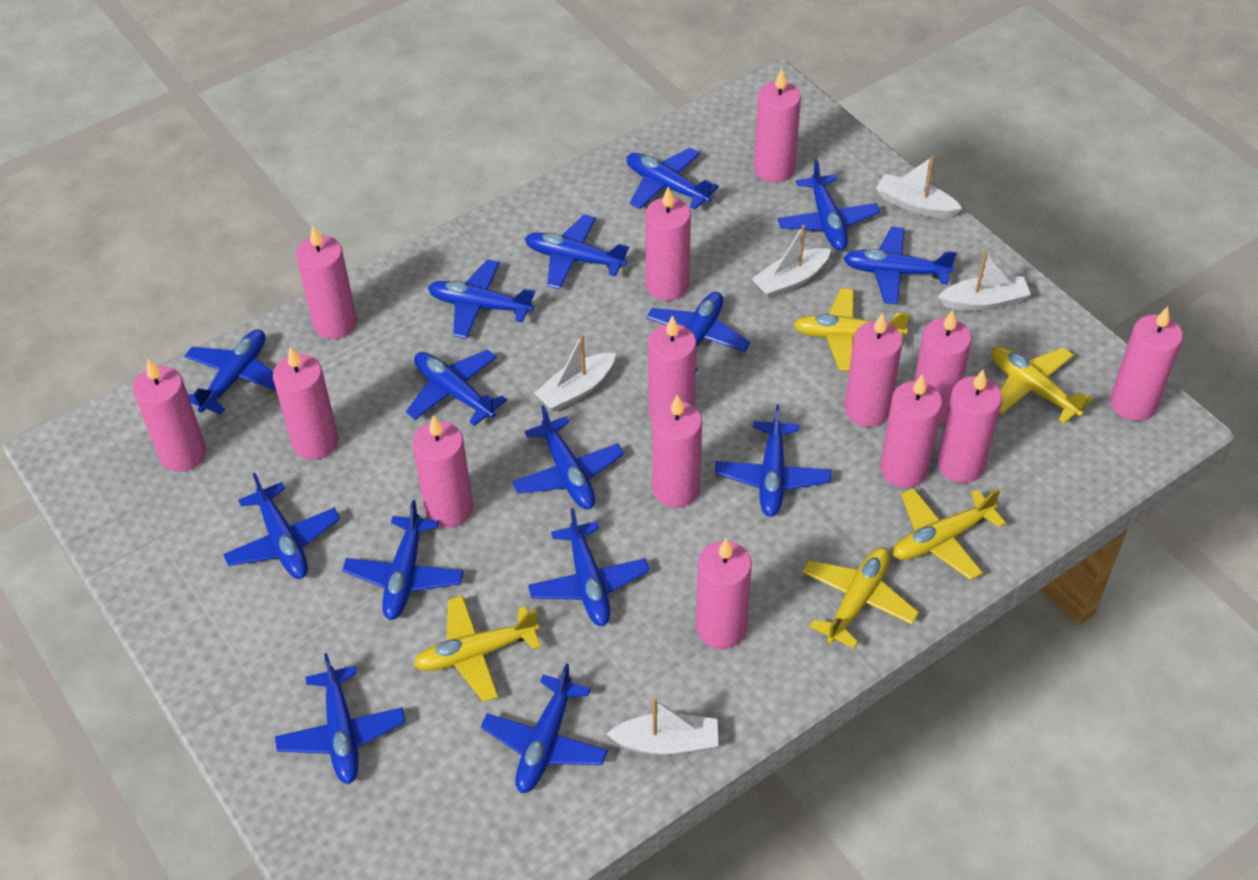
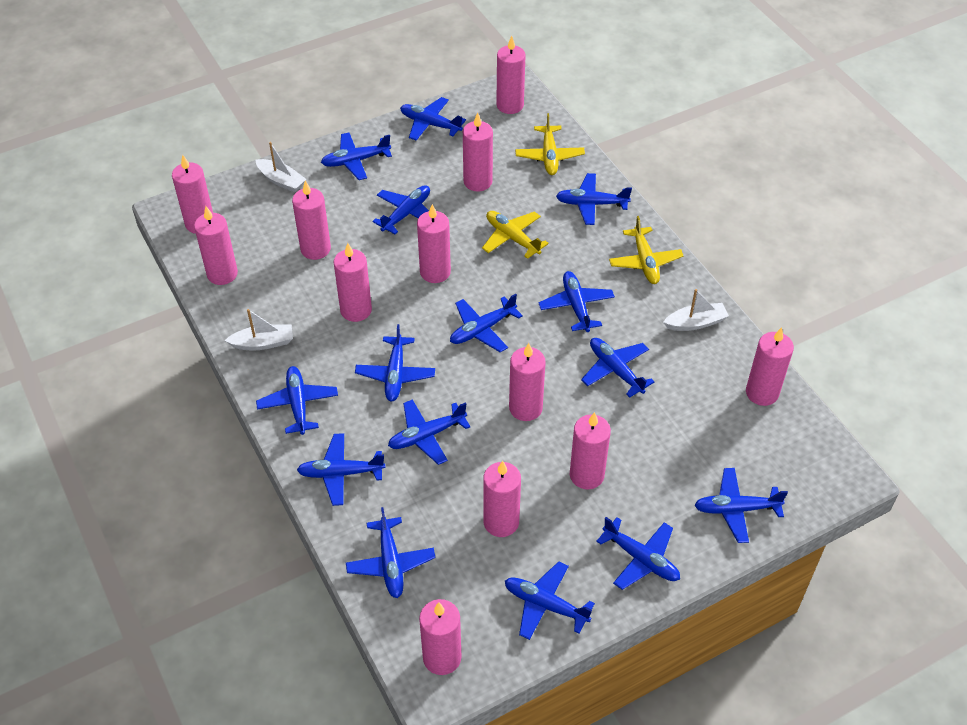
pink candle: [133,359,206,472] [273,347,339,460] [296,226,357,339] [412,416,473,528] [645,187,691,301] [648,315,696,419] [652,395,702,508] [696,538,752,649] [754,69,801,182] [844,312,903,427] [880,374,942,488] [914,310,972,424] [937,370,1002,483] [1110,306,1183,421] = 14 -> [172,155,213,234] [194,206,238,285] [292,181,331,260] [334,243,372,322] [417,204,451,283] [419,599,461,675] [463,112,493,192] [484,461,521,537] [496,36,526,114] [509,343,546,421] [570,412,611,489] [746,327,794,406] = 12
white boat: [534,334,616,412] [607,698,719,755] [752,225,831,298] [876,156,962,218] [938,251,1031,311] = 5 -> [225,309,293,350] [255,142,306,193] [663,289,729,331] = 3
yellow plane: [414,595,541,702] [793,288,910,371] [802,547,919,648] [893,488,1006,580] [991,346,1093,424] = 5 -> [482,211,549,259] [515,113,585,175] [609,216,683,284] = 3

